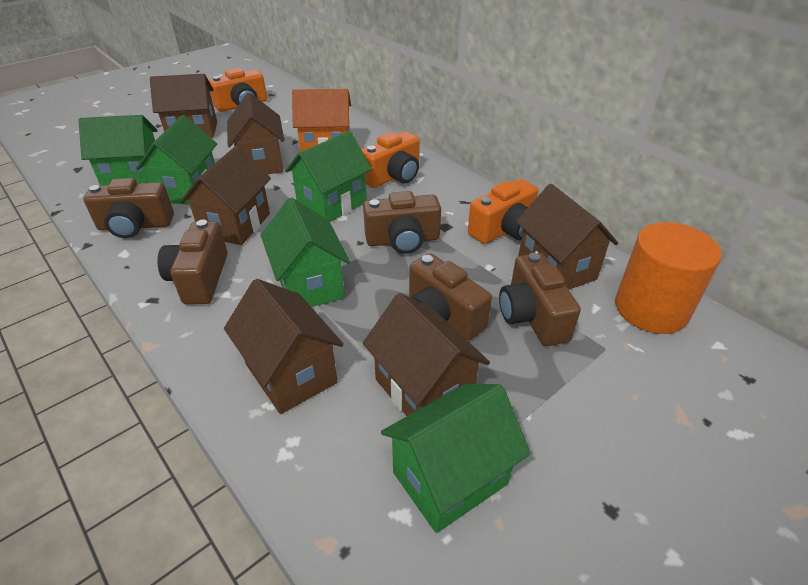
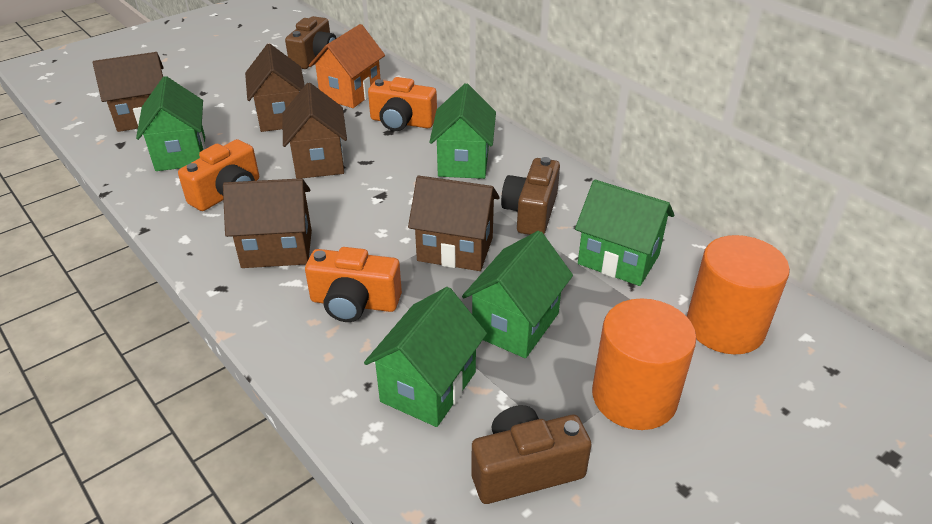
brown camera: [84,178,174,238] [157,220,227,305] [363,191,441,254] [409,253,492,341] [499,253,581,346] = 5 -> [285,16,336,69] [471,405,592,504] [501,157,560,235] = 3
brown house: [150,74,217,138] [180,145,271,245] [224,279,344,414] [227,93,284,174] [363,293,490,416] [516,184,618,290] = 6 -> [93,52,164,132] [223,178,312,268] [245,44,305,132] [282,83,347,179] [408,176,500,271] = 5
orange cylinder: [615,222,722,334] = 1 -> [592,298,697,430] [687,235,790,354] = 2

